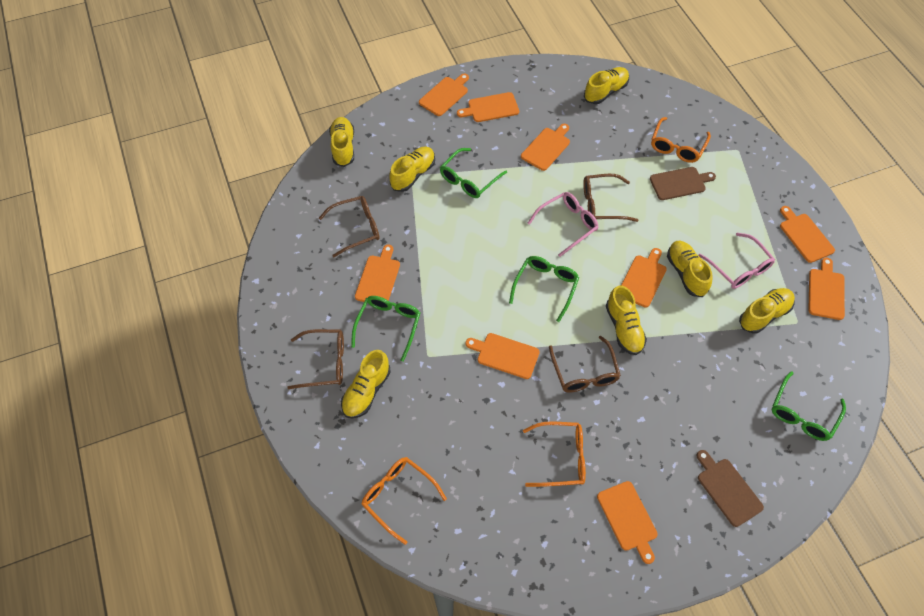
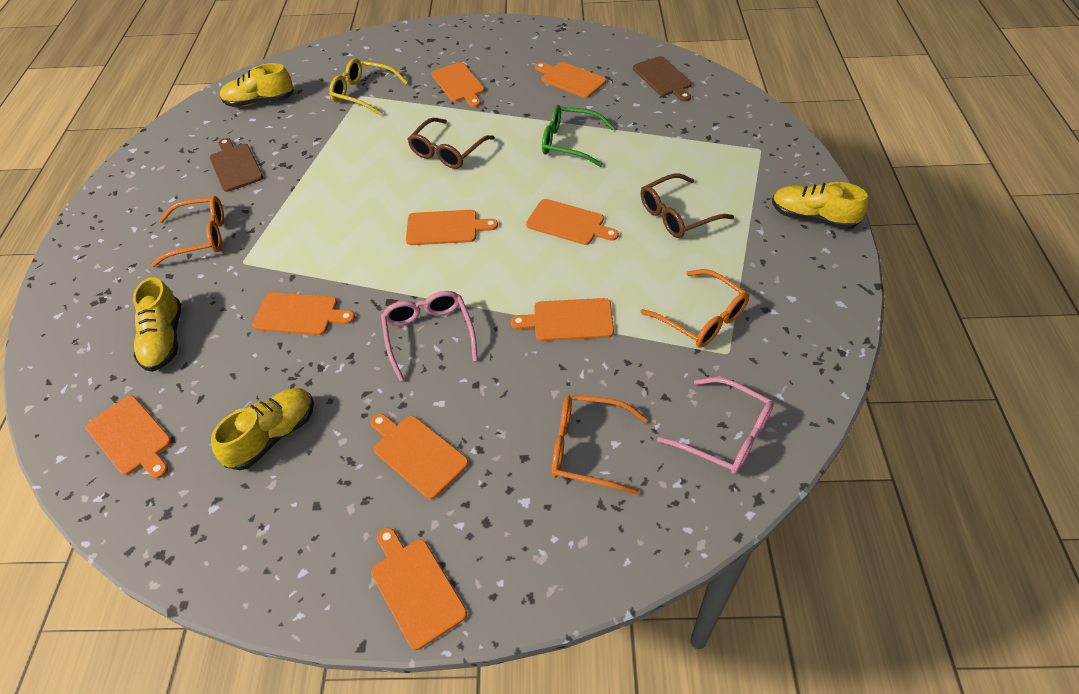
brown glasses: [287,329,344,389] [319,196,380,257] [549,336,621,392] [583,174,639,222] = 4 -> [408,118,495,169] [641,174,734,238] = 2
green glasses: [351,296,420,362] [440,148,507,198] [509,256,579,322] [772,371,846,441] = 4 -> [542,105,615,167] = 1
yellow glasses: none = 0 -> [329,58,408,116] = 1
yellow shoe: [329,117,354,167] [341,350,391,418] [389,147,435,192] [584,67,629,104] [606,286,647,355] [667,241,713,297] [739,288,795,333] = 7 -> [133,277,181,372] [211,388,314,470] [220,63,294,107] [772,182,868,230] = 4

